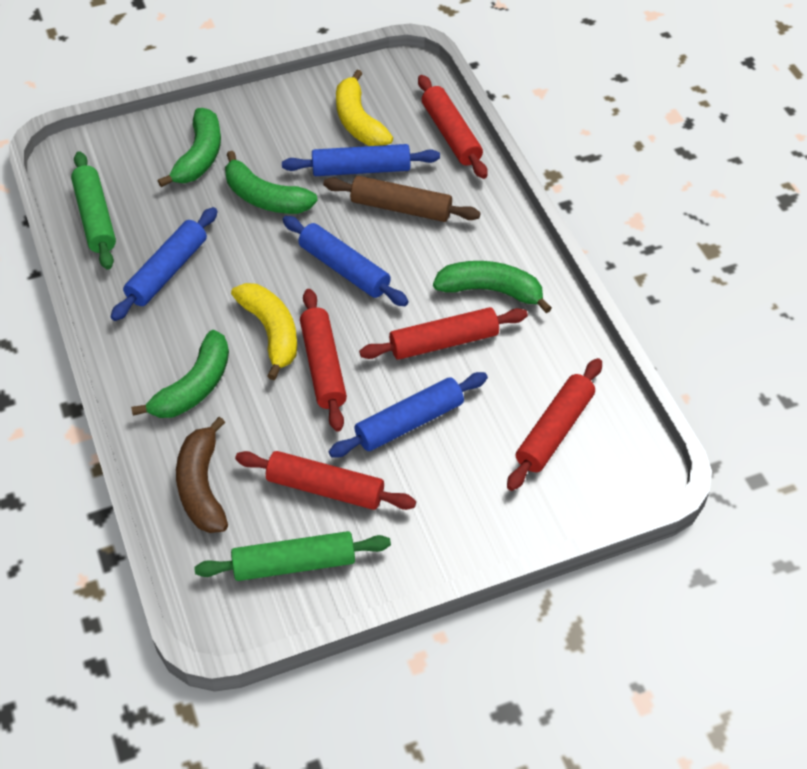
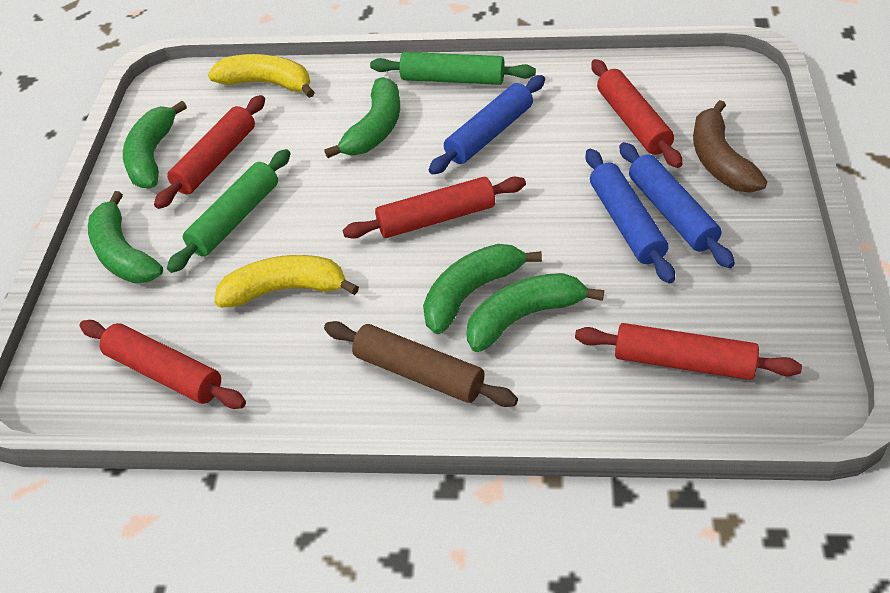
blue rolling pin: [111,207,218,321] [282,144,440,176] [283,216,409,306] [329,372,488,457] = 4 -> [429,75,545,175] [586,149,675,284] [619,142,735,268] = 3
green banana: [131,330,229,418] [158,108,221,187] [225,151,318,214] [433,261,552,313] = 4 -> [88,191,163,283] [123,101,187,188] [324,77,400,158] [423,244,542,334] [466,273,604,352] = 5

